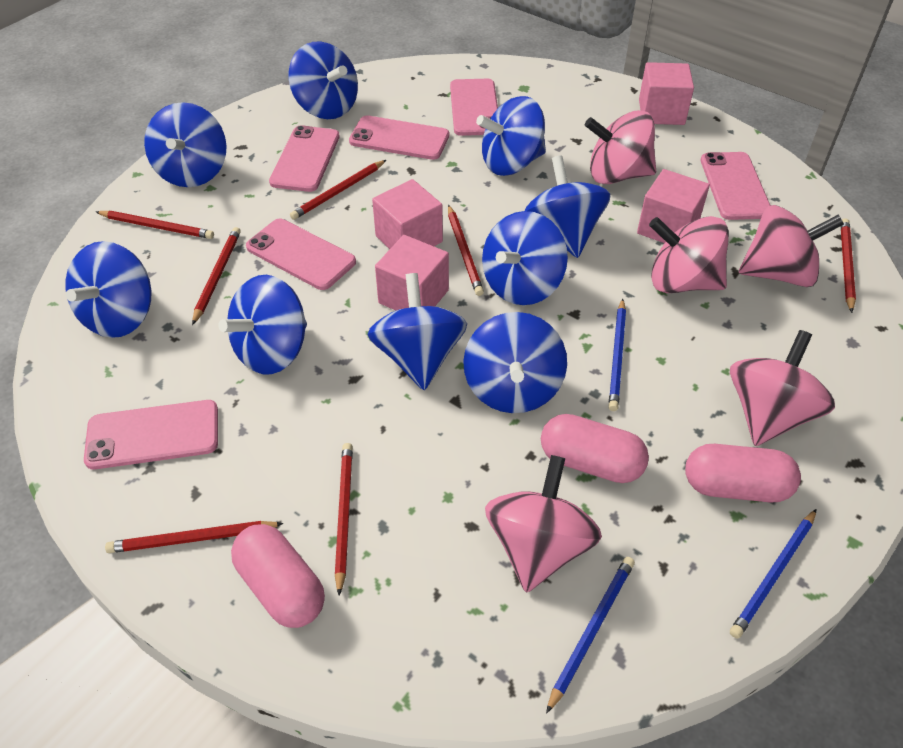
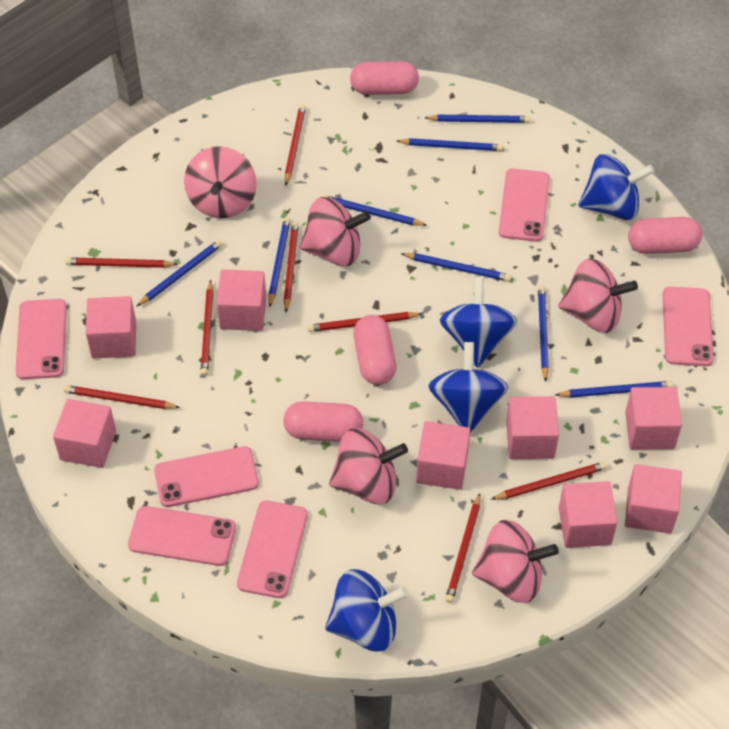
blue pencil: [546,557,635,714] [608,298,626,411] [730,509,817,639] = 3 -> [136,240,223,307] [268,217,290,307] [322,195,427,226] [397,138,503,151] [401,253,511,282] [425,115,530,123] [538,285,549,382] [555,381,673,398] = 8
blue spinning top: [66,241,152,338] [144,102,227,187] [218,275,307,374] [289,41,358,119] [367,273,467,390] [463,312,567,413] [476,96,546,176] [482,211,568,305] [525,155,611,258] = 9 -> [325,569,409,651] [429,342,508,433] [440,277,517,368] [579,154,655,220] = 4
pink capsule: [231,524,325,628] [541,414,649,483] [685,444,801,503] = 3 -> [283,401,363,442] [350,61,419,95] [354,315,396,385] [628,217,702,254] = 4
pink cube: [372,179,443,249] [375,235,449,310] [637,169,710,243] [639,62,694,125] = 4 -> [53,399,116,468] [86,296,136,359] [217,269,266,331] [416,421,470,490] [506,396,559,459] [559,481,618,548] [625,387,682,449] [625,464,682,534] = 8
red pencil: [96,211,214,239] [105,521,284,553] [192,227,241,325] [290,160,386,220] [335,443,353,596] [448,205,484,296] [841,219,856,313] = 7 -> [64,385,180,409] [65,257,178,268] [201,280,213,376] [284,221,299,312] [285,104,306,185] [308,312,422,332] [445,493,481,603] [491,462,607,500] = 8

